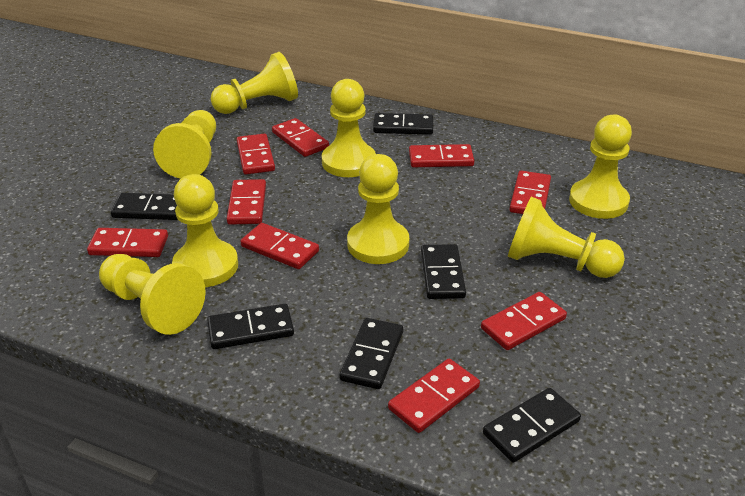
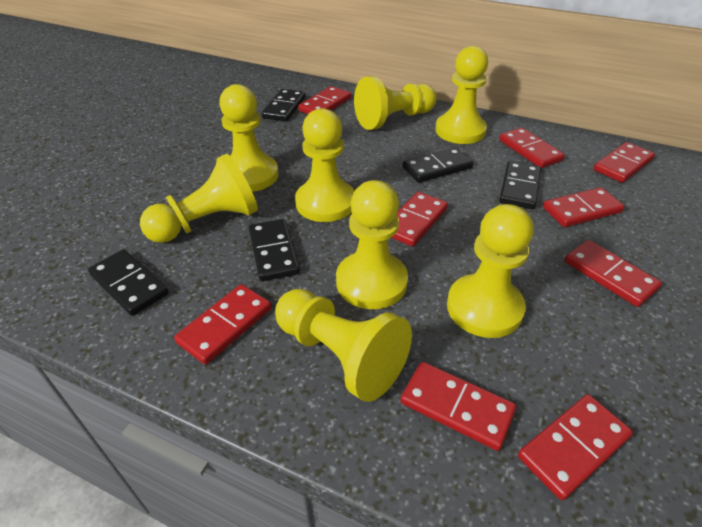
black domino: [111,193,178,220] [207,304,294,349] [340,318,403,389] [373,113,433,135] [421,244,466,299] [483,388,581,463] = 6 -> [88,249,169,316] [249,219,300,281] [262,89,305,121] [403,147,473,183] [499,161,541,209] = 5

